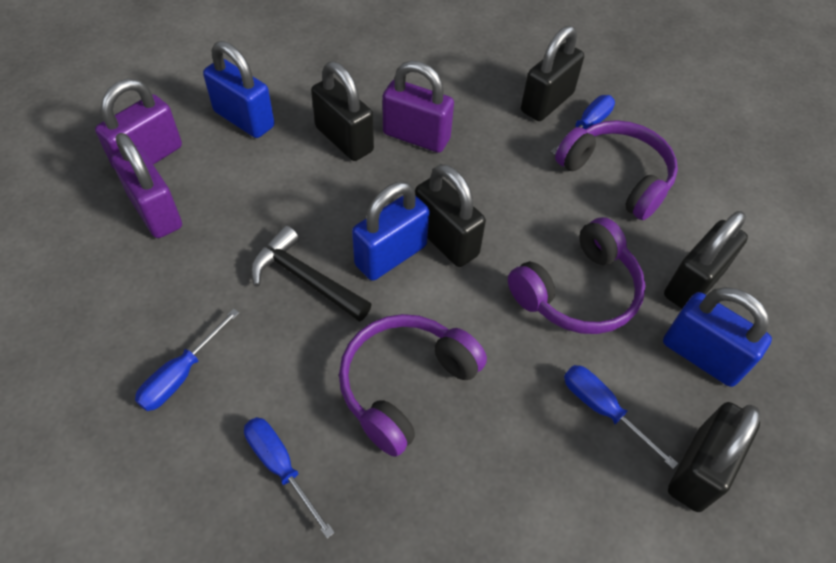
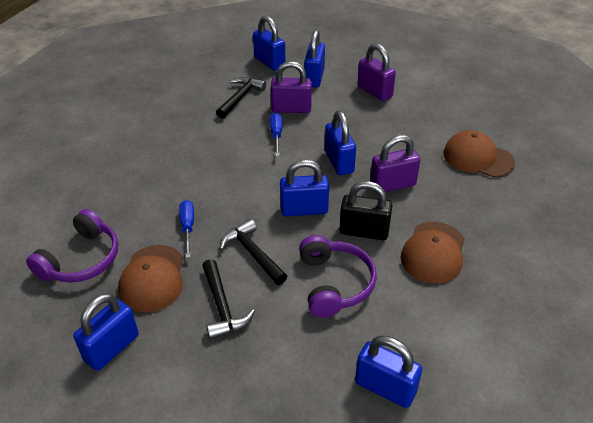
black hammer: [251,226,372,322] = 1 -> [202,259,255,340] [216,77,266,119] [220,219,287,285] = 3
black padlock: [311,61,374,161] [415,164,486,267] [521,26,584,121] [664,211,748,309] [668,402,761,512] = 5 -> [339,181,393,240] = 1
blue padlock: [203,41,274,138] [352,182,429,281] [663,287,772,387] = 3 -> [73,293,139,371] [253,16,285,71] [280,159,329,217] [304,30,325,87] [325,111,356,175] [355,336,422,408] = 6
blue screwdriver: [135,309,239,411] [244,417,335,539] [550,95,615,155] [564,365,678,469] = 4 -> [179,200,194,258] [270,112,282,156] = 2
brown cap: none = 0 -> [118,245,183,313] [401,222,465,284] [443,130,515,177] = 3
purple headphones: [339,314,487,457] [508,217,646,334] [555,120,678,220] = 3 -> [26,209,118,283] [299,235,377,318] = 2

